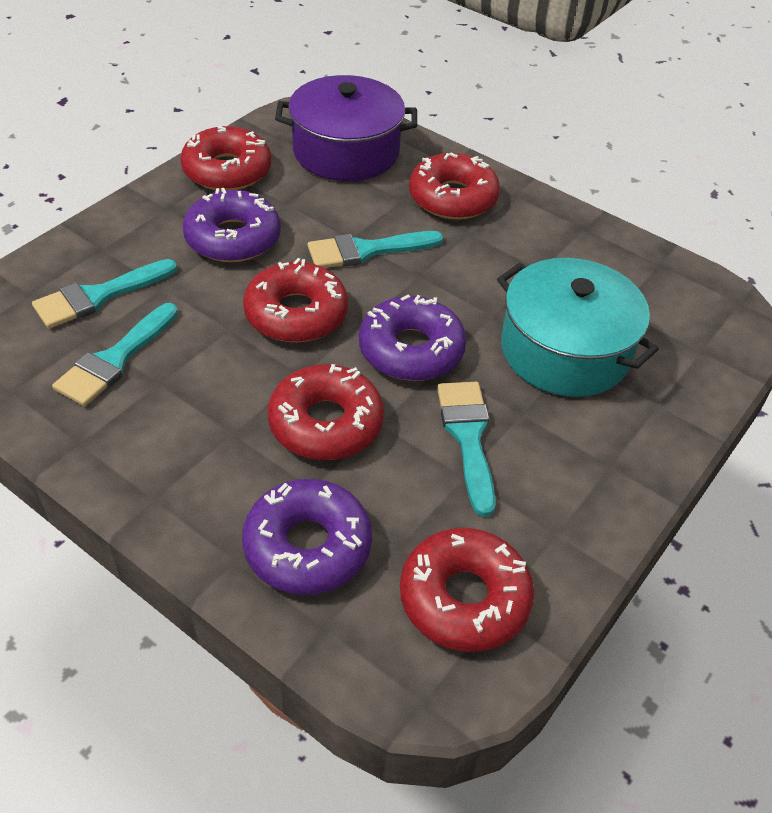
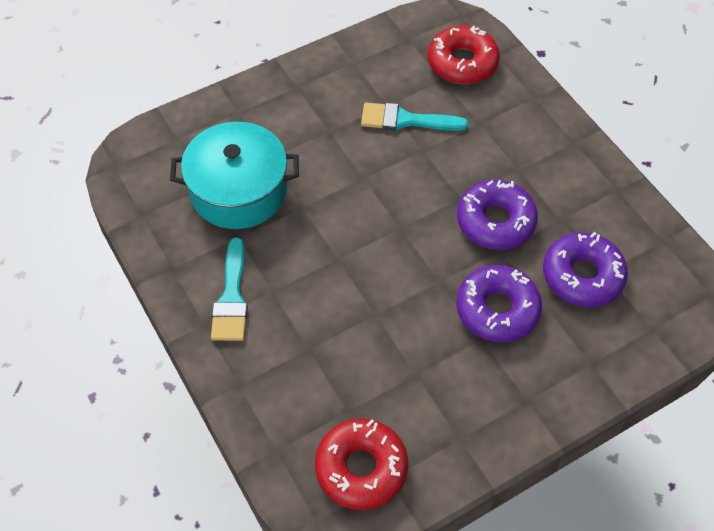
purple pot: [275,75,417,181] = 1 -> none = 0
red donut: [180,126,271,191] [243,258,348,342] [268,364,384,460] [400,528,534,652] [409,153,500,220] = 5 -> [315,419,408,510] [427,26,500,84] = 2
turquoise brush: [32,259,177,329] [52,303,178,406] [307,231,443,268] [437,382,496,517] = 4 -> [211,237,248,341] [361,103,468,131] = 2

